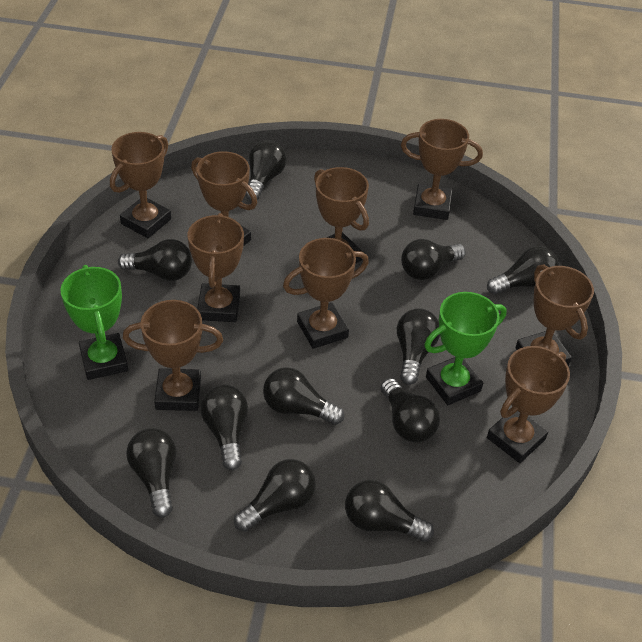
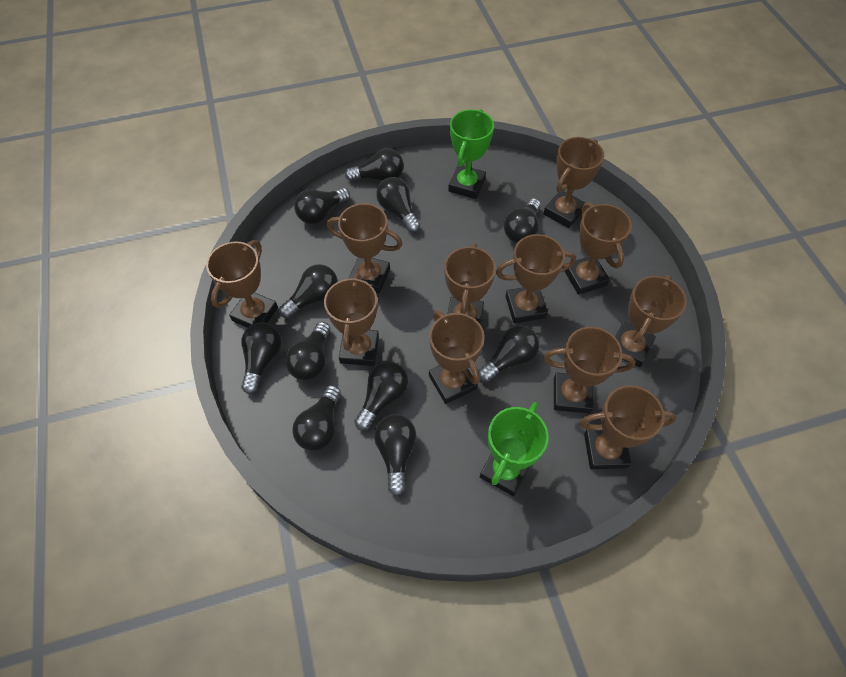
brown trophy: [110,132,171,238] [123,300,223,411] [188,213,244,322] [191,151,257,246] [283,238,369,349] [314,167,369,264] [401,119,483,220] [487,346,570,463] [515,264,594,366] = 9 -> [206,240,278,328] [324,273,379,366] [327,203,402,294] [429,310,485,404] [444,243,496,325] [496,234,576,323] [543,137,604,228] [543,327,636,414] [565,202,632,295] [580,385,677,469] [615,275,687,368] = 11

